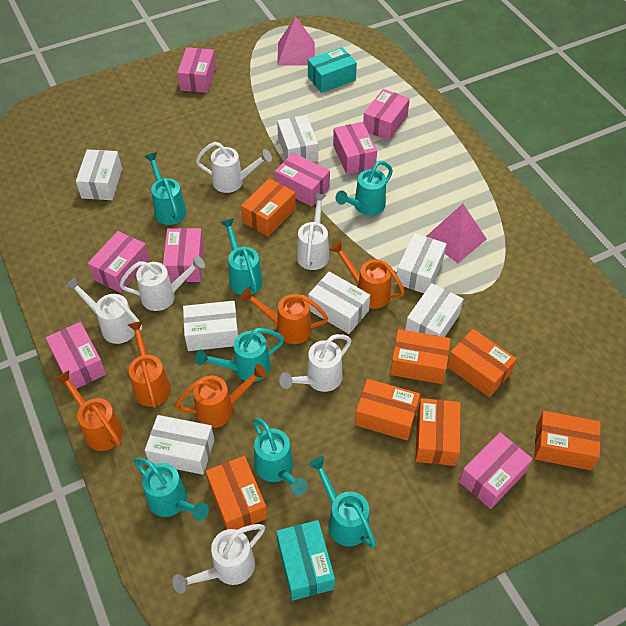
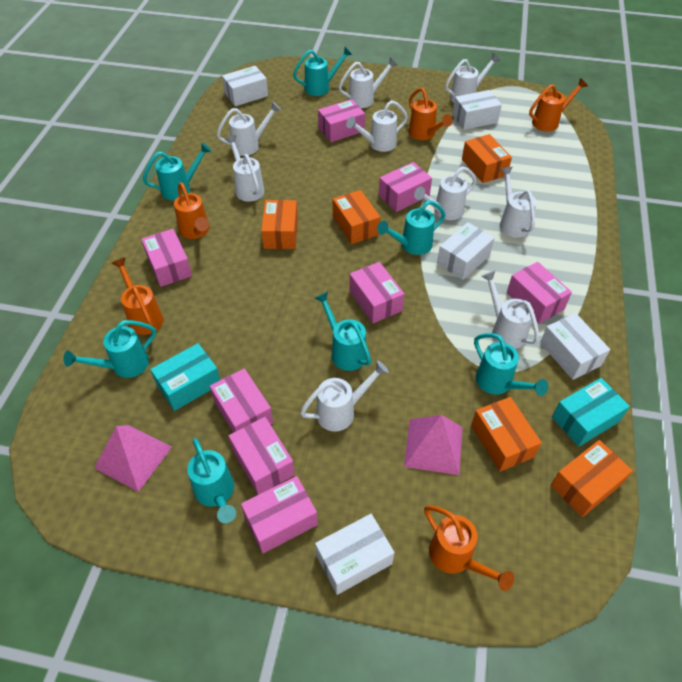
orange box: [206,456,267,530] [241,178,296,237] [355,379,420,441] [390,329,450,384] [415,398,461,466] [447,329,517,397] [534,411,601,470] = 7 -> [261,200,298,249] [333,190,381,244] [462,134,512,183] [471,397,542,472] [551,440,633,517] = 5
white box: [76,149,122,200] [145,415,215,475] [183,301,238,351] [277,115,318,162] [308,272,370,334] [396,233,447,293] [405,283,463,337] = 7 -> [222,66,268,106] [315,514,395,595] [437,222,494,280] [452,90,502,130] [540,313,610,380] = 5
white watering can: [65,277,142,344] [119,256,205,311] [172,524,265,594] [196,142,272,193] [279,334,352,392] [297,193,329,270] = 6 -> [217,101,281,156] [225,135,264,202] [300,360,389,432] [339,57,397,108] [346,100,408,152] [414,166,477,220] [445,53,500,102] [481,271,539,349] [500,167,536,238] = 9

